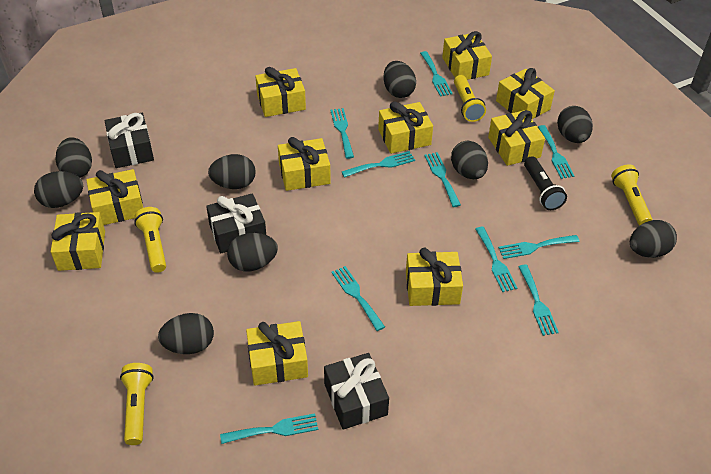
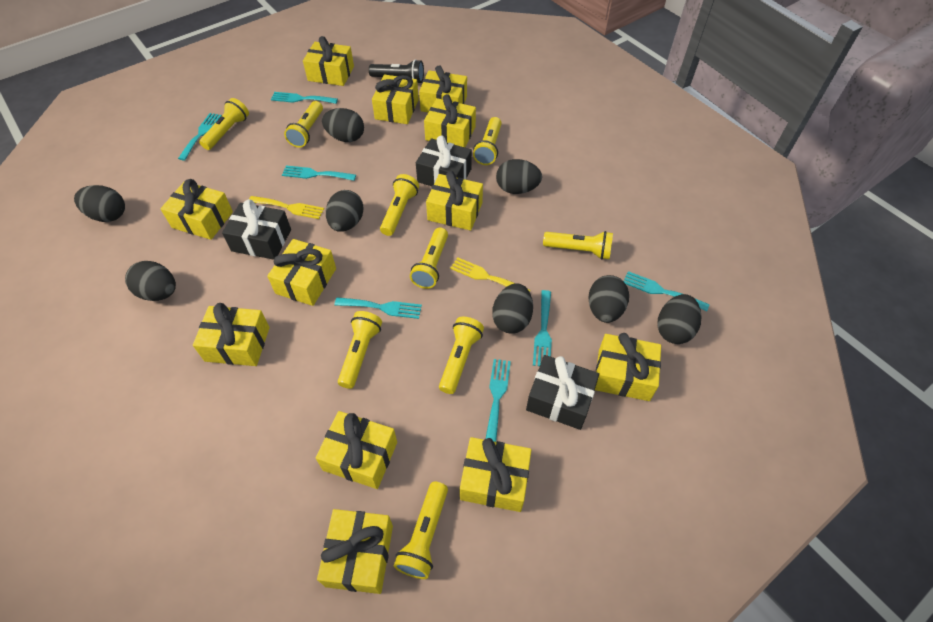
black egg: [34,171,83,208] [55,137,92,178] [158,313,214,354] [208,154,256,189] [227,233,278,271] [383,61,416,98] [451,141,488,179] [557,106,593,143] [630,220,677,258] = 9 -> [74,185,125,222] [125,261,176,301] [322,108,364,142] [326,190,364,232] [492,283,533,334] [496,159,542,194] [588,275,629,323] [657,294,701,344] = 8
turquoise fork: [220,413,318,444] [330,108,354,159] [331,266,385,331] [342,151,415,178] [420,51,453,97] [424,152,461,207] [475,227,517,292] [498,235,580,259] [518,265,559,336] [538,125,574,179] = 10 -> [178,113,222,160] [271,92,338,104] [282,165,356,181] [334,297,422,319] [486,359,511,442] [533,290,552,366] [624,271,710,312] = 7
yellow flashlight: [120,363,154,445] [134,207,166,273] [454,75,486,122] [611,164,652,225] = 4 -> [199,98,249,150] [284,101,323,148] [338,311,382,389] [380,174,419,236] [394,481,448,579] [410,228,448,289] [439,317,484,394] [473,117,502,165] [543,231,613,260] = 9
yellow fork: none = 0 -> [249,196,324,219] [450,257,531,292] = 2
yellow gift: [51,212,105,271] [86,169,143,225] [246,321,308,386] [255,67,306,117] [278,137,331,191] [378,102,433,154] [406,248,463,306] [442,31,492,80] [488,110,545,166] [496,68,555,119] = 10 -> [160,179,233,240] [193,303,270,366] [267,239,336,306] [303,36,354,86] [316,411,397,489] [317,509,393,594] [372,75,419,124] [419,65,467,112] [424,94,476,147] [426,171,483,230] [460,437,531,512] [595,333,661,401] = 12

